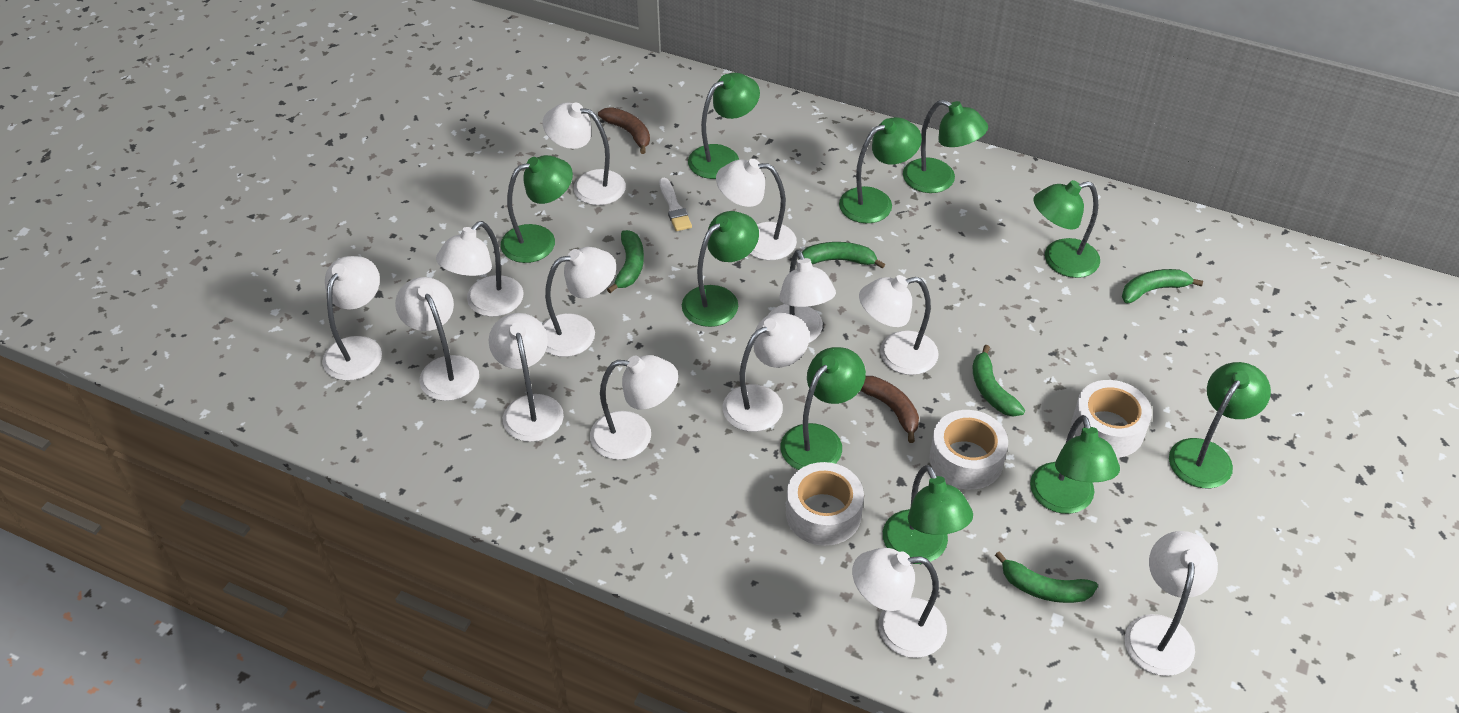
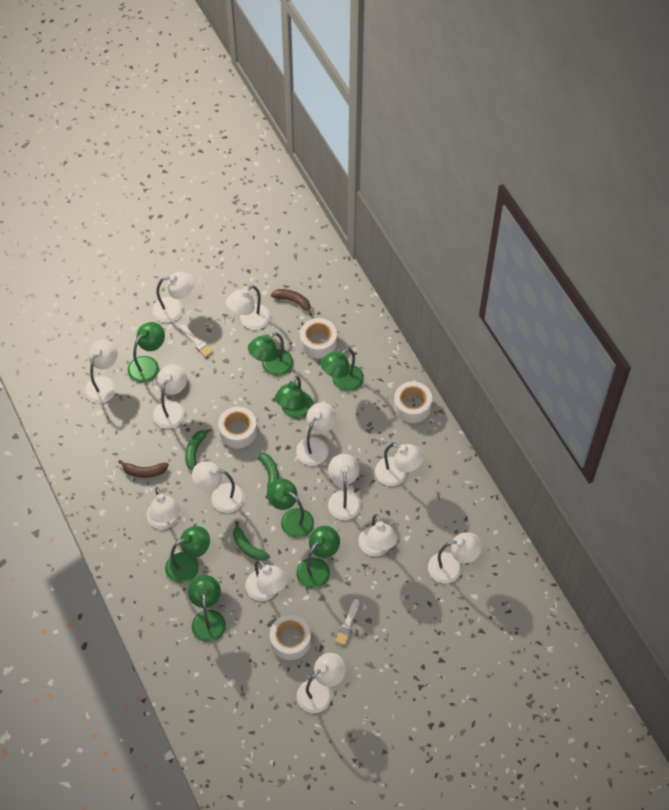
green banana: [607,230,644,293] [802,242,885,269] [973,345,1025,417] [995,551,1098,603] [1122,269,1203,303] = 5 -> [185,428,212,470] [233,521,269,561] [258,453,279,499] = 3
green lamp: [500,155,573,263] [682,211,759,327] [688,73,760,179] [781,347,866,470] [839,117,922,223] [883,465,973,564] [903,100,988,193] [1030,415,1120,514] [1033,180,1100,278] [1169,362,1271,488] = 10 -> [128,322,165,383] [165,526,210,583] [188,575,226,642] [248,332,293,376] [267,479,314,538] [275,376,313,419] [296,526,340,589] [320,348,364,392] = 8
white brush: [659,178,692,231] = 1 -> [180,325,213,357] [335,599,359,645] = 2
white tape: [786,462,864,546] [929,410,1008,490] [1071,380,1152,458] = 3 -> [218,407,257,448] [270,615,311,660] [300,318,337,358] [394,381,432,423] = 4

